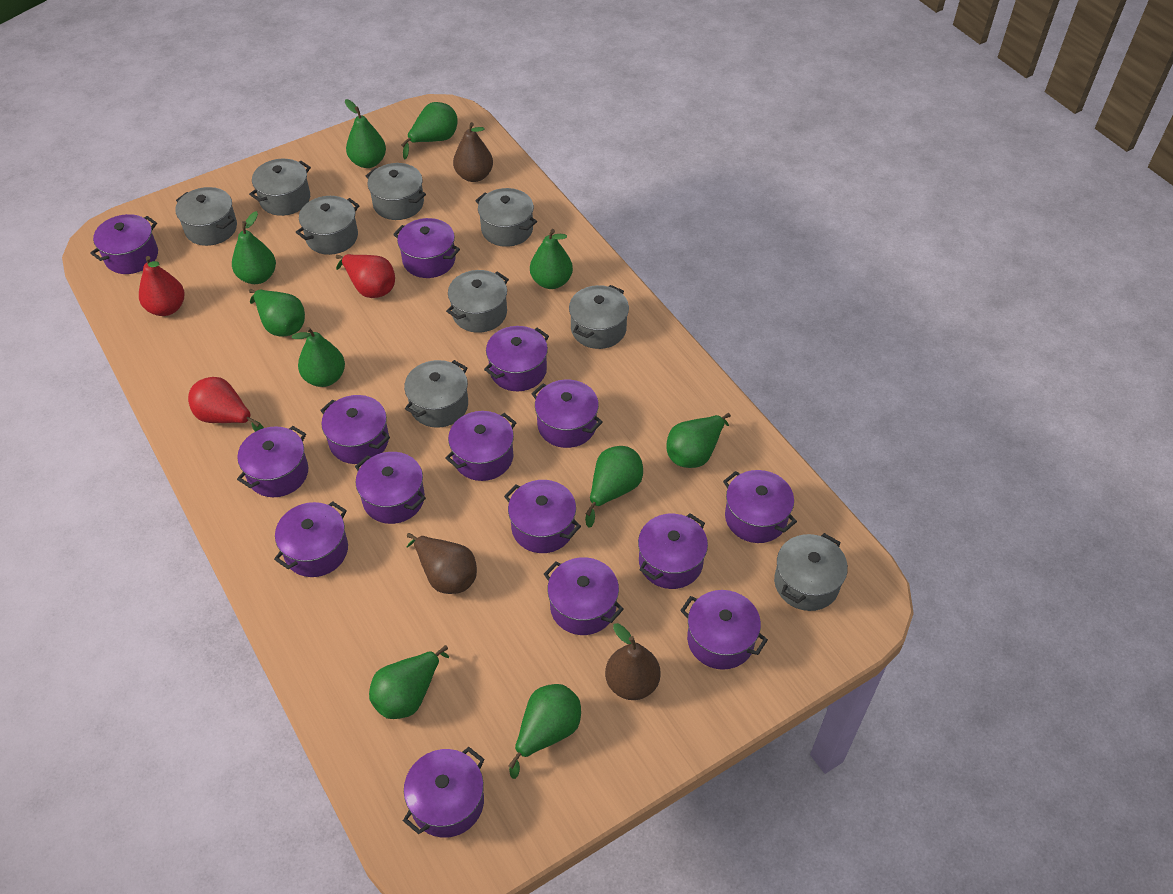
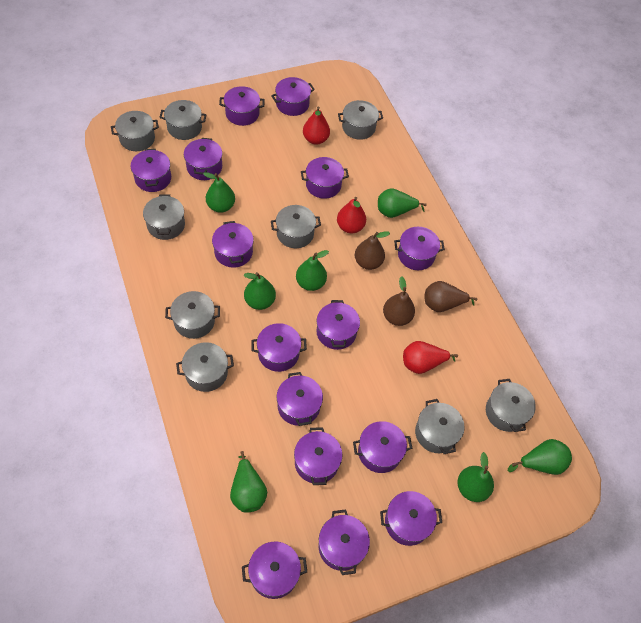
green pear: [232,211,276,284] [249,289,305,336] [292,327,345,387] [345,99,386,168] [369,645,449,719] [401,102,458,160] [508,684,581,779] [530,229,573,289] [585,446,643,528] [666,413,731,468] = 10 -> [203,172,235,213] [230,451,267,512] [244,272,276,310] [296,250,329,291] [378,188,427,218] [458,452,494,502] [508,439,572,475] = 7

